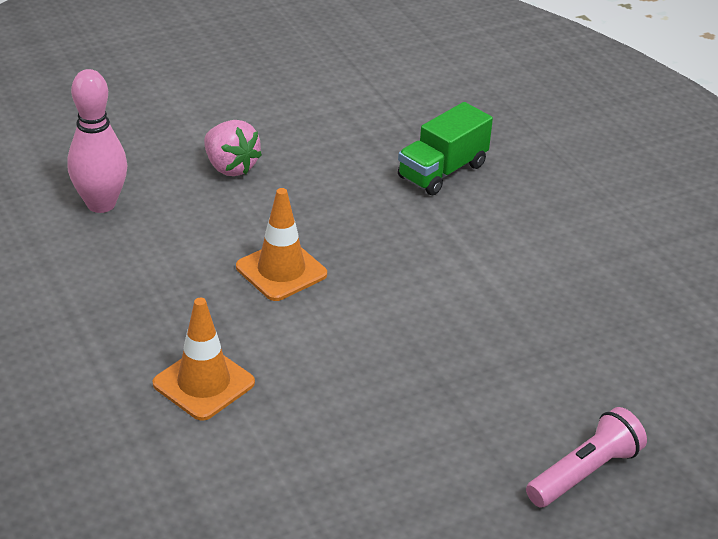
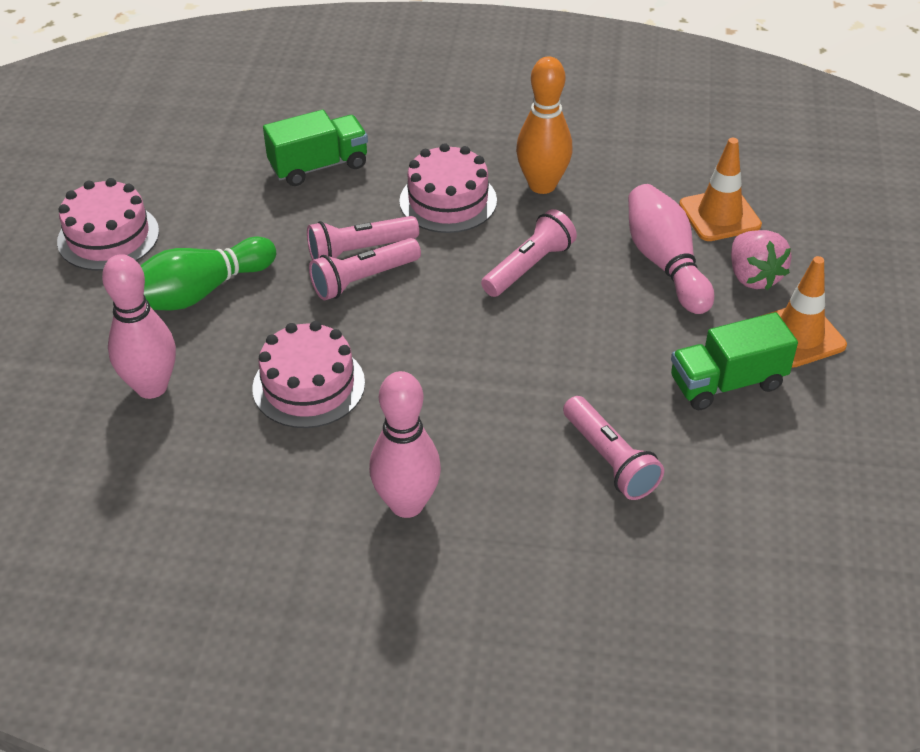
green bowling pin: none = 0 -> [140,236,276,310] = 1
green truck: [398,102,493,195] = 1 -> [263,110,368,186] [671,312,798,410] = 2
orange bowling pin: none = 0 -> [516,56,572,194] = 1
pink bowling pin: [67,69,127,213] = 1 -> [102,254,176,399] [369,371,441,518] [628,184,714,314] = 3
pink cake: none = 0 -> [57,178,159,271] [252,321,365,428] [399,143,497,233] = 3
pink flashlight: [526,407,647,507] = 1 -> [307,216,419,260] [309,238,421,300] [481,209,577,297] [563,396,664,500] = 4

